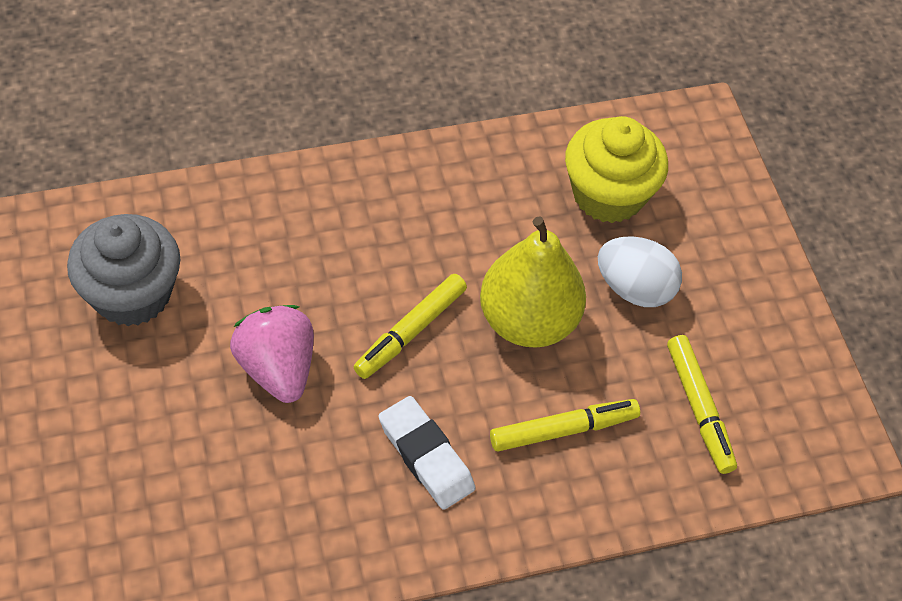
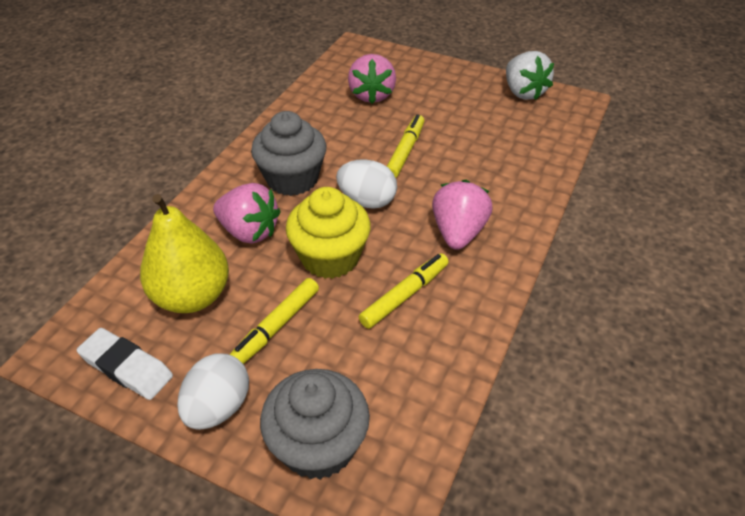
grey cupcake: [67,214,181,326] = 1 -> [251,111,327,196] [260,369,370,479] = 2
pink strawberry: [230,305,314,403] = 1 -> [213,183,280,244] [348,54,396,104] [432,180,493,250] = 3
white egg: [598,236,682,307] = 1 -> [177,353,249,430] [336,159,397,209] = 2
white strawberry: none = 0 -> [506,51,554,100] = 1

